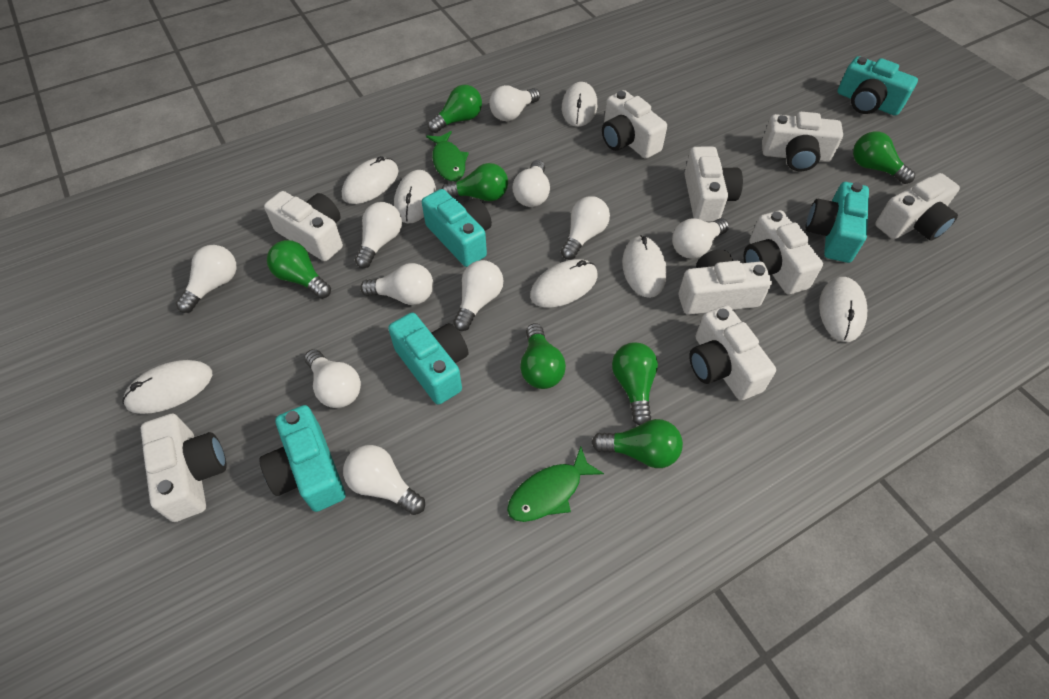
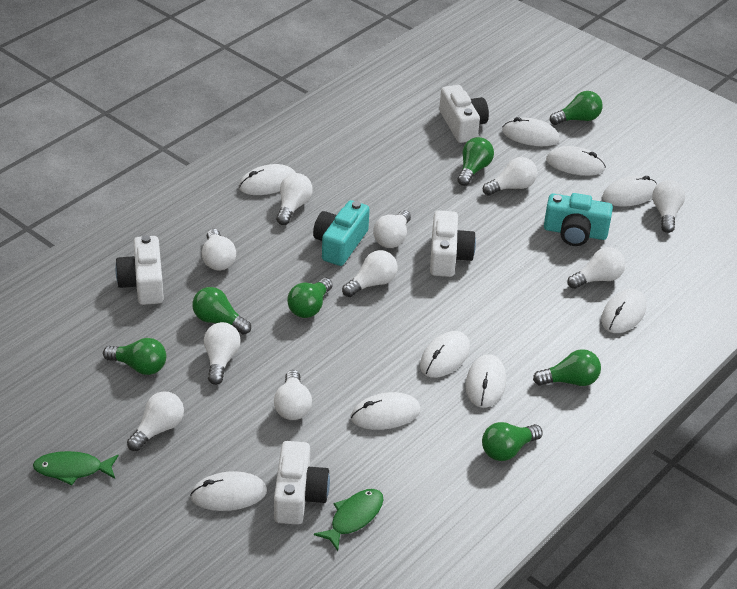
turquoise camera: [260,405,346,512] [388,313,468,405] [422,189,492,267] [806,182,869,263] [837,56,918,116] = 5 -> [313,200,370,266] [544,193,613,246] = 2
white camera: [140,414,226,522] [264,191,343,261] [602,90,667,159] [678,250,772,315] [684,147,743,222] [689,305,776,400] [744,210,823,294] [762,112,843,171] [875,173,960,241] = 9 -> [115,235,164,305] [274,441,330,525] [430,210,476,277] [439,85,489,143] = 4
white mouse: [123,360,212,414] [342,156,399,204] [394,170,436,223] [530,259,597,308] [562,82,597,127] [622,235,667,298] [819,277,867,342] = 7 -> [190,471,267,511] [239,164,296,195] [351,392,421,430] [420,331,470,378] [466,354,506,408] [502,117,560,146] [546,146,606,176] [601,289,646,333] [602,176,657,207] = 9

